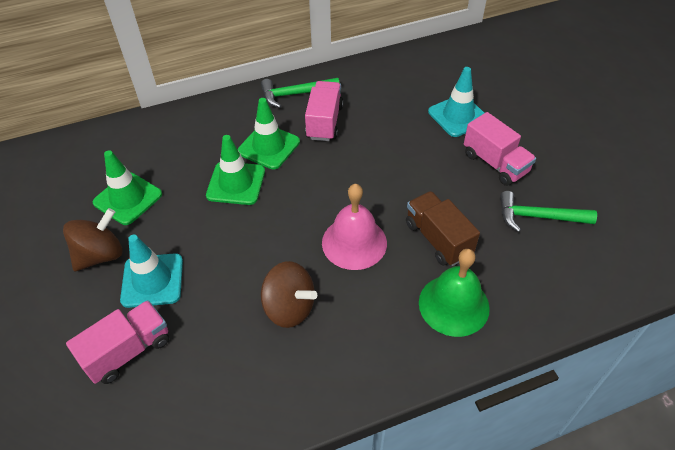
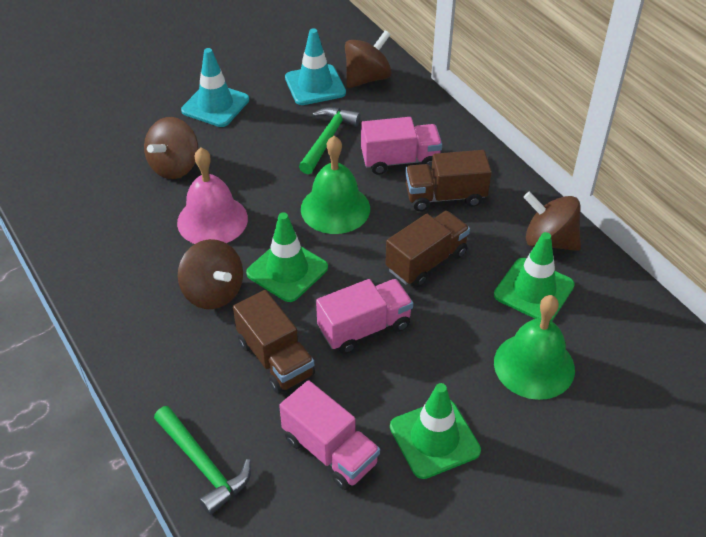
brown spinning top: [63,208,123,271] [261,261,317,328] = 2 -> [144,117,198,179] [178,239,243,309] [345,30,392,88] [523,192,581,251] = 4
brown truck: [406,191,480,266] = 1 -> [233,290,315,394] [385,211,470,287] [405,150,492,211] = 3
green bell: [419,249,490,337] = 1 -> [301,136,370,234] [494,295,575,400] = 2

